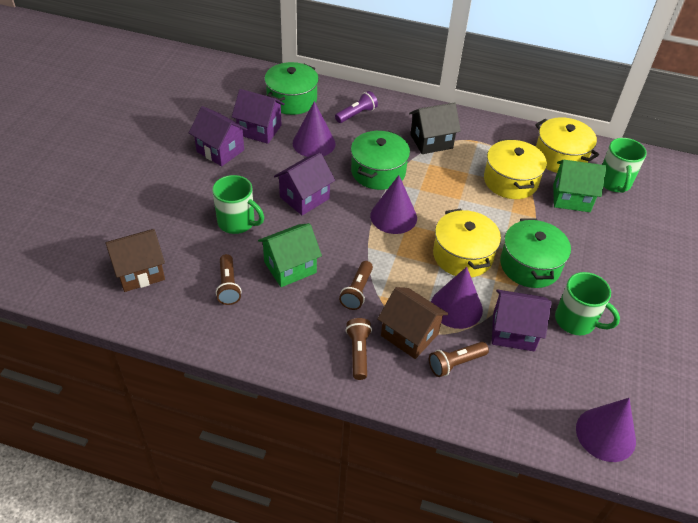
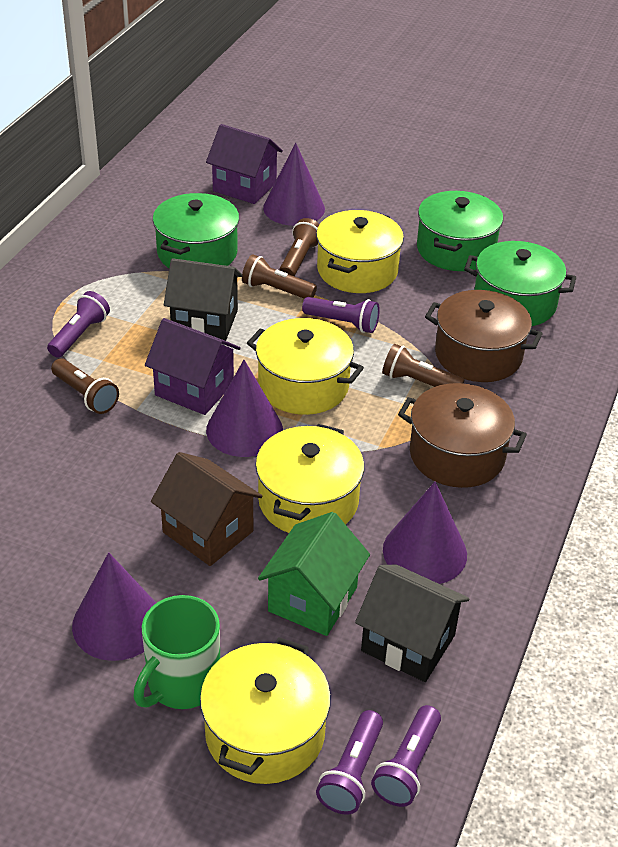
black house: [409,102,461,154] = 1 -> [164,258,243,341] [355,565,469,682] = 2
brown house: [105,229,165,292] [377,287,448,359] = 2 -> [151,452,262,566] = 1
brown pot: none = 0 -> [398,383,527,488] [425,290,543,382] = 2
green house: [258,223,322,287] [553,160,606,212] = 2 -> [258,512,370,636] = 1
green mug: [212,175,264,234] [555,272,620,335] [602,138,647,193] = 3 -> [133,595,220,709] = 1
purple flashlight: [335,91,378,123] = 1 -> [47,291,110,358] [302,297,380,333] [316,710,383,815] [371,705,441,807] = 4
purple house: [189,106,247,166] [232,89,285,144] [274,152,335,215] [492,290,552,351] = 4 -> [145,318,241,415] [206,124,283,204] = 2
yellow pot: [433,208,501,277] [484,139,547,199] [535,117,599,173] = 3 -> [200,637,331,784] [247,318,364,415] [255,424,364,533] [316,210,404,293] = 4

